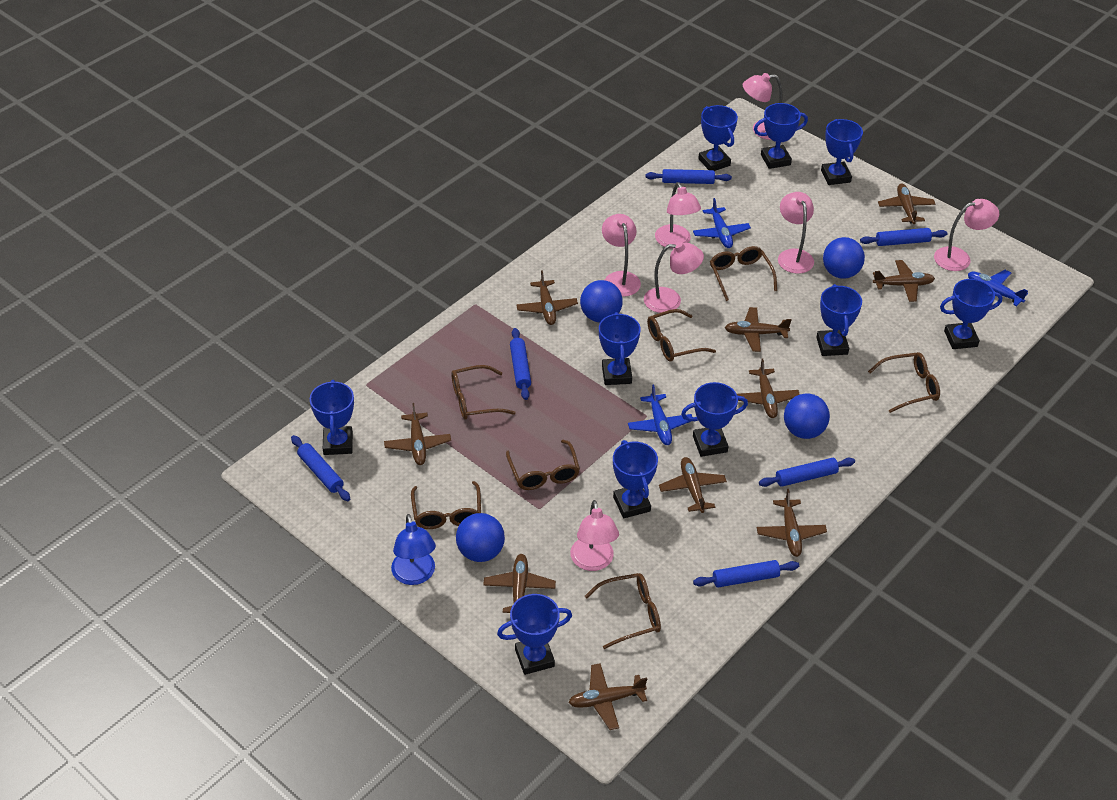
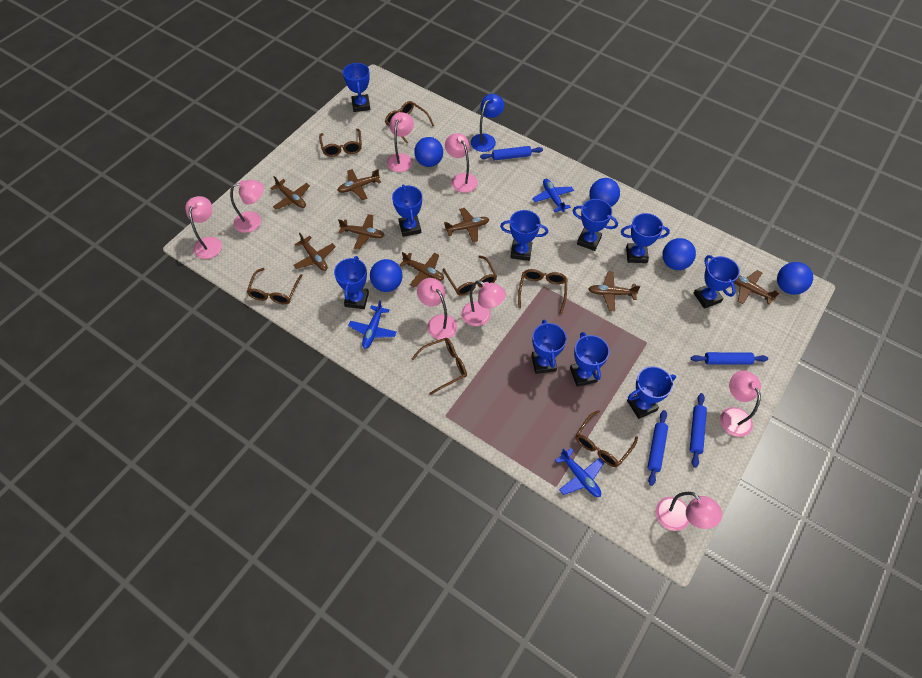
blue ball: [456,513,505,562] [580,280,623,323] [784,394,830,439] [823,237,865,279] = 4 -> [370,259,403,292] [414,137,443,167] [589,178,620,207] [662,238,696,270] [777,262,813,295] = 5
blue rolling pin: [291,435,350,501] [510,328,531,400] [645,169,732,184] [693,560,799,587] [759,458,855,487] [860,228,947,246] = 6 -> [480,146,543,161] [647,410,668,486] [690,393,707,468] [691,352,768,365] = 4
brown plane: [384,403,451,465] [483,554,556,613] [516,270,578,325] [568,663,647,730] [659,457,727,513] [725,307,792,352] [737,358,800,418] [757,489,827,557] [873,260,935,302] [878,183,935,224] = 10 -> [270,176,310,210] [293,233,336,271] [337,169,381,200] [338,214,385,250] [399,252,444,288] [444,208,489,242] [588,271,641,311] [734,270,780,305] = 8
pink lamp: [570,500,619,571] [602,214,641,297] [644,242,704,313] [655,182,701,249] [743,73,783,140] [778,192,814,274] [934,199,999,271] = 7 -> [185,196,222,259] [230,180,264,233] [387,112,414,172] [417,278,457,340] [445,133,478,193] [461,280,506,326] [656,492,722,531] [720,370,761,437] = 8

